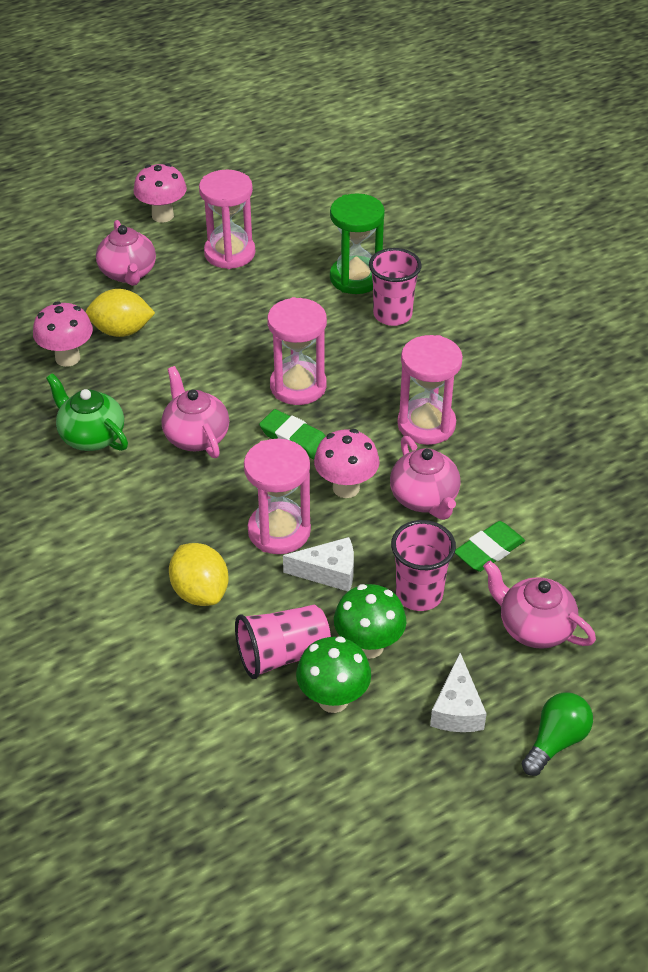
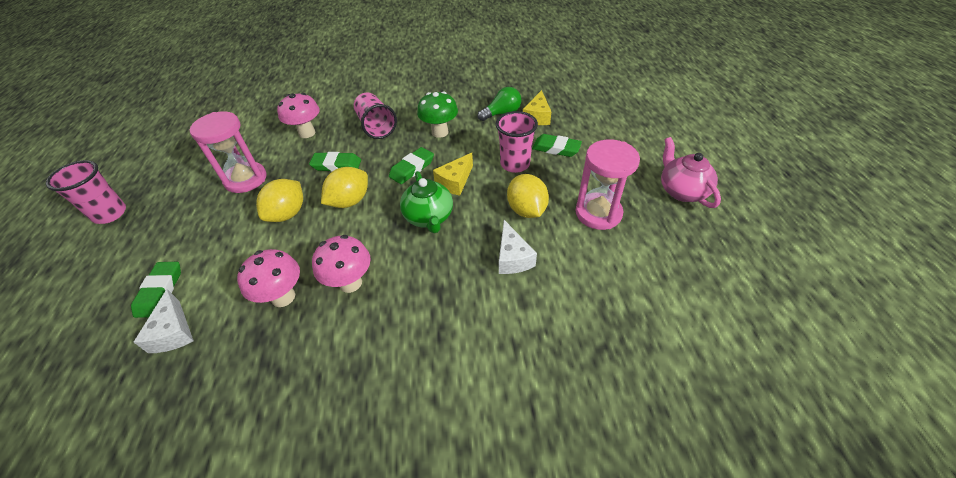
green eraser: [259,409,326,459] [455,521,525,572] = 2 -> [131,262,181,318] [309,152,361,171] [389,147,434,184] [532,134,582,157] = 4
green hourglass: [330,193,385,294] = 1 -> none = 0
green mushroom: [296,636,371,713] [334,584,406,659] = 2 -> [417,91,458,138] = 1
pink hourglass: [199,170,255,269] [244,439,311,554] [267,297,327,405] [397,335,463,445] = 4 -> [190,111,266,193] [575,140,640,230] = 2
pink teapot: [96,220,156,286] [162,366,229,458] [390,436,461,520] [483,560,596,649] = 4 -> [661,137,721,208] = 1
yellow cheese: none = 0 -> [433,153,473,196] [523,90,552,125] = 2
yellow lemon: [86,289,155,337] [169,543,229,606] = 2 -> [256,179,303,222] [321,167,368,208] [507,174,549,218] = 3

